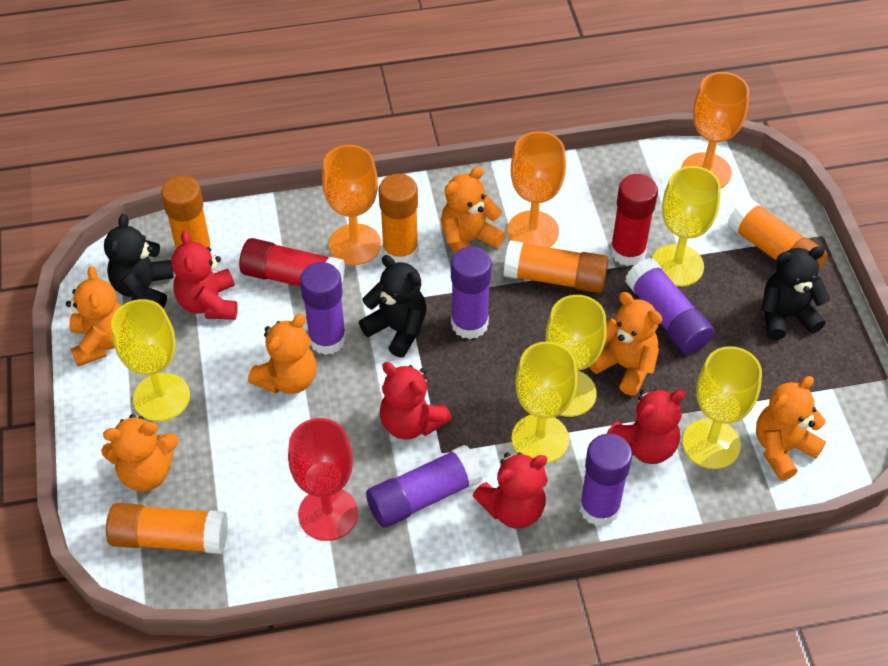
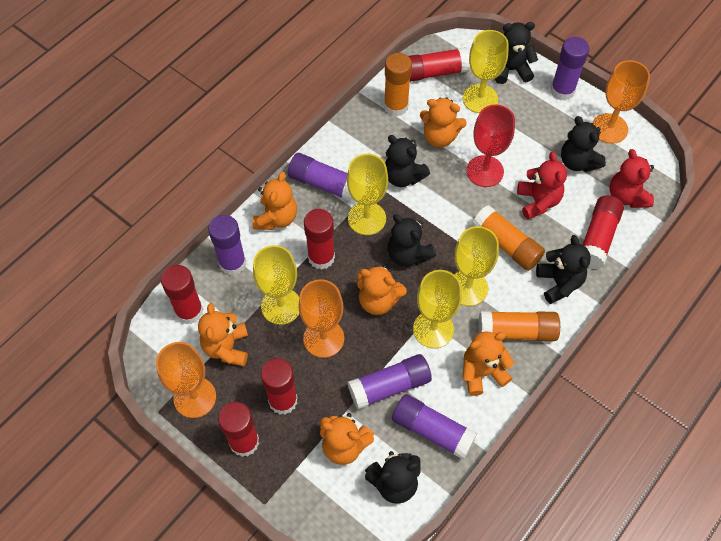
black teddy bear: [104,214,174,308] [359,255,427,358] [761,246,830,340] = 3 -> [365,451,420,504] [385,135,430,187] [388,214,436,267] [495,22,538,84] [536,235,591,304] [561,116,606,172] = 6
orange glue stick: [106,503,228,554] [161,176,213,254] [379,174,419,264] [504,240,608,293] [727,198,828,271] = 5 -> [384,53,412,117] [472,205,545,271] [478,311,560,341] = 3
red glue stick: [239,238,345,287] [610,174,658,266] = 2 -> [161,265,203,324] [218,402,259,457] [261,358,298,415] [304,209,335,270] [408,47,470,82] [583,195,624,269] = 6
red teddy bear: [171,231,238,320] [380,362,452,440] [473,452,548,528] [607,389,685,464] = 4 -> [517,152,567,219] [610,149,654,208] = 2

